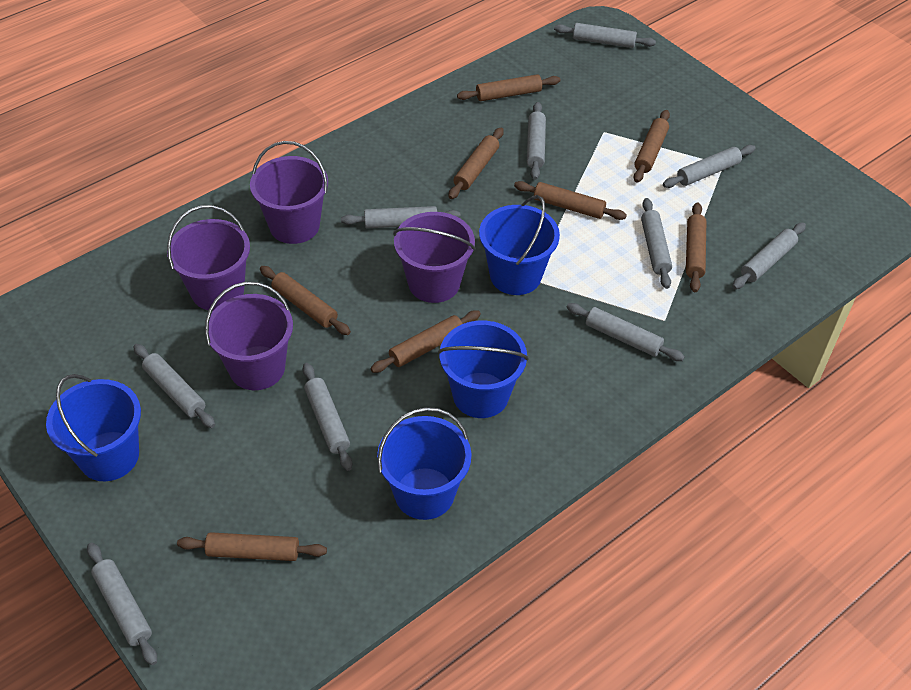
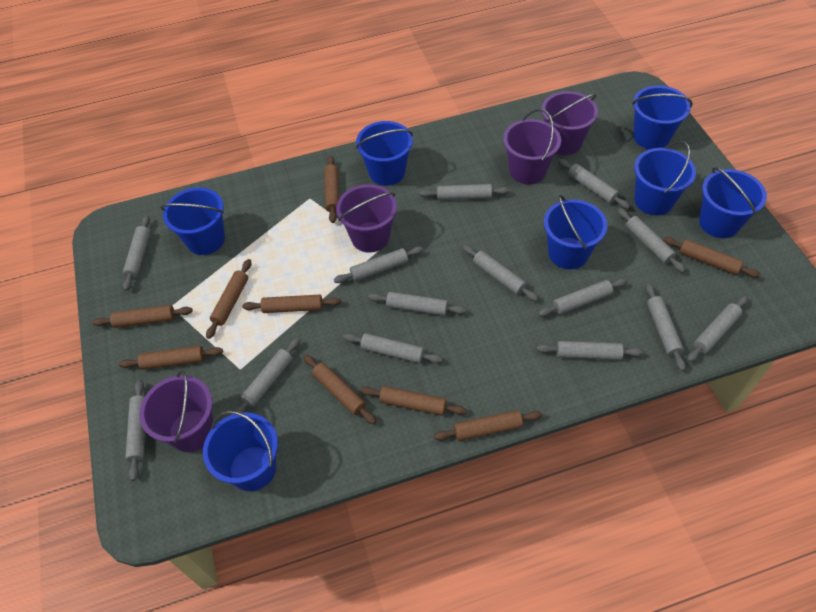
blue bucket: [46,374,141,481] [377,407,471,520] [438,321,529,418] [479,195,560,295] = 4 -> [161,188,225,255] [203,411,278,491] [356,121,413,186] [544,195,607,269] [632,86,693,149] [634,141,696,215] [699,167,767,238] = 7
brown rolling pin: [177,532,327,561] [260,266,351,335] [370,310,481,373] [449,127,504,199] [457,74,561,101] [514,181,627,220] [633,110,670,183] [686,202,706,292] = 8 -> [92,305,193,328] [119,346,223,370] [206,259,251,339] [242,295,341,313] [303,354,376,425] [324,156,339,223] [360,386,466,415] [434,410,542,441] [663,237,761,278] = 9
grey rolling pin: [87,543,157,665] [133,344,215,428] [303,363,352,471] [341,206,460,228] [527,102,546,180] [554,23,656,48] [566,303,685,361] [641,198,672,289] [663,145,756,188] [732,222,806,289] = 10 -> [123,215,150,291] [125,380,146,481] [232,338,300,415] [334,246,423,283] [343,333,443,363] [368,292,466,316] [420,184,509,200] [462,245,538,301] [537,341,644,360] [538,278,627,317] [558,159,630,209] [617,208,686,273] [645,283,686,371] [687,296,748,362] = 14

